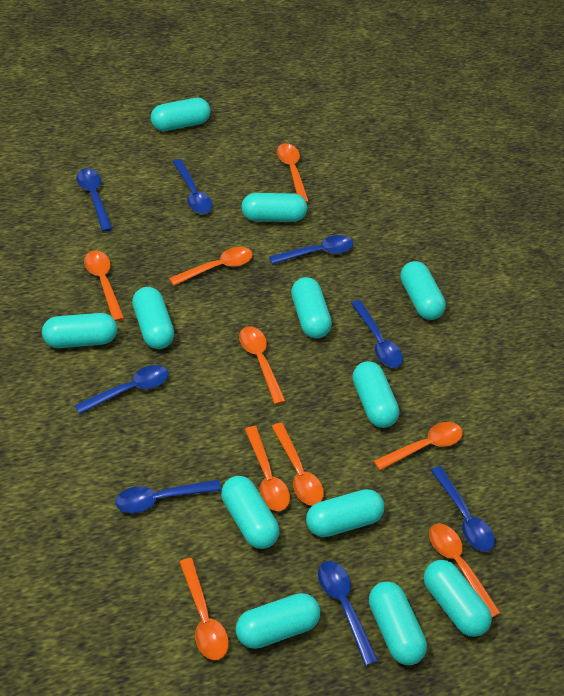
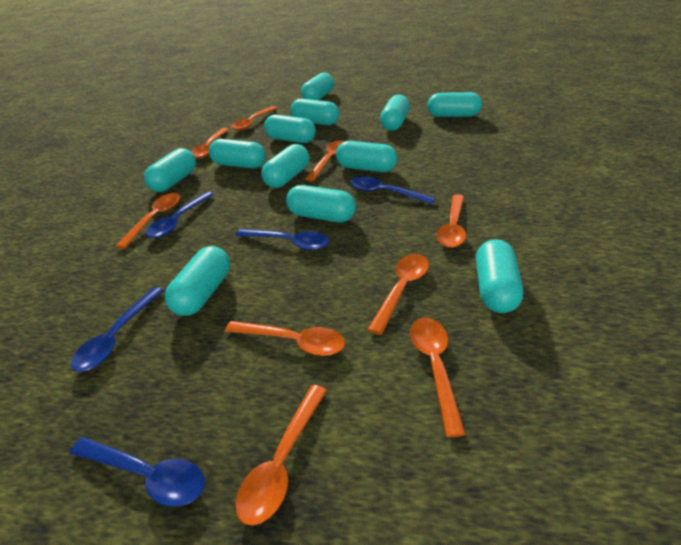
blue spoon: [74,365,169,414] [76,168,113,232] [115,480,221,513] [173,159,212,214] [269,235,353,264] [318,561,378,666] [351,300,403,368] [431,466,495,552] = 8 -> [69,437,205,507] [71,287,163,372] [145,192,214,238] [236,229,329,250] [350,177,436,204] = 5

